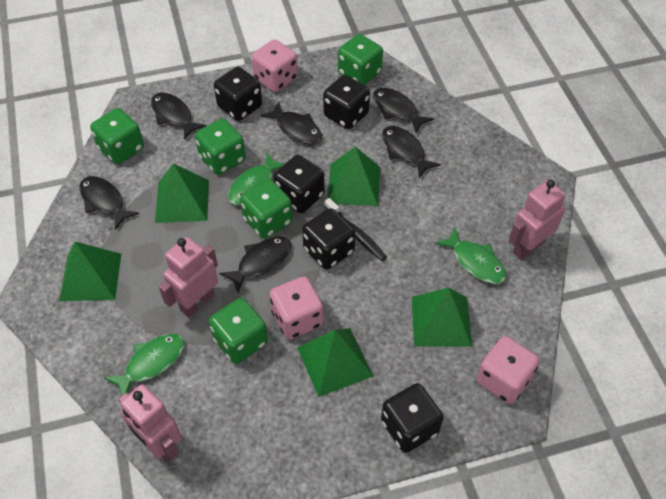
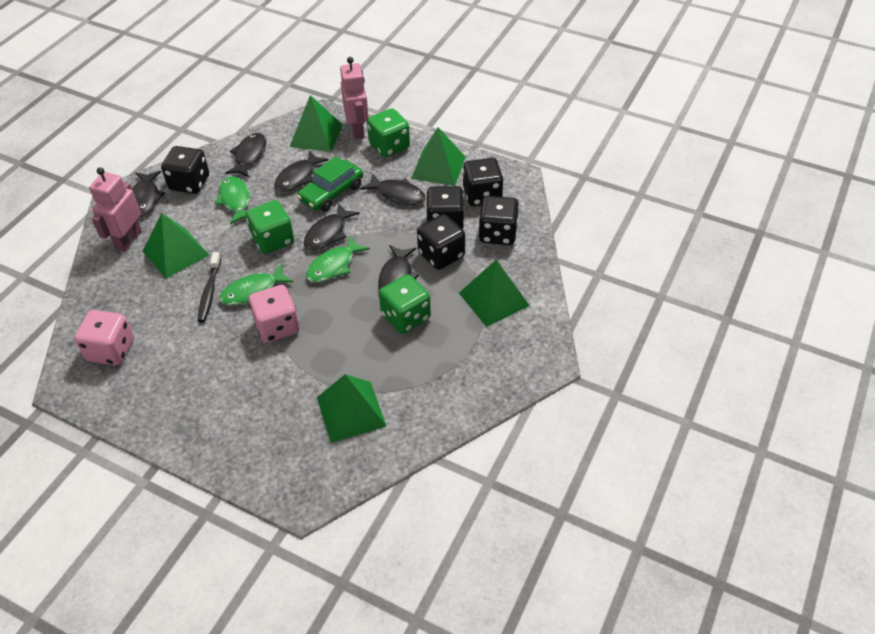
green car: none = 0 -> [297,156,363,212] = 1
green dice: [90,108,144,164] [195,118,246,175] [209,298,268,364] [240,179,293,239] [338,34,383,85] = 5 -> [246,200,294,254] [367,108,410,157] [379,274,431,334] = 3
pink dice: [252,39,298,92] [270,276,323,339] [476,336,540,404] = 3 -> [74,310,134,365] [249,285,299,343] = 2
pink robot: [118,384,182,463] [159,237,218,318] [509,180,565,260] = 3 -> [89,167,142,252] [340,57,368,139] = 2

